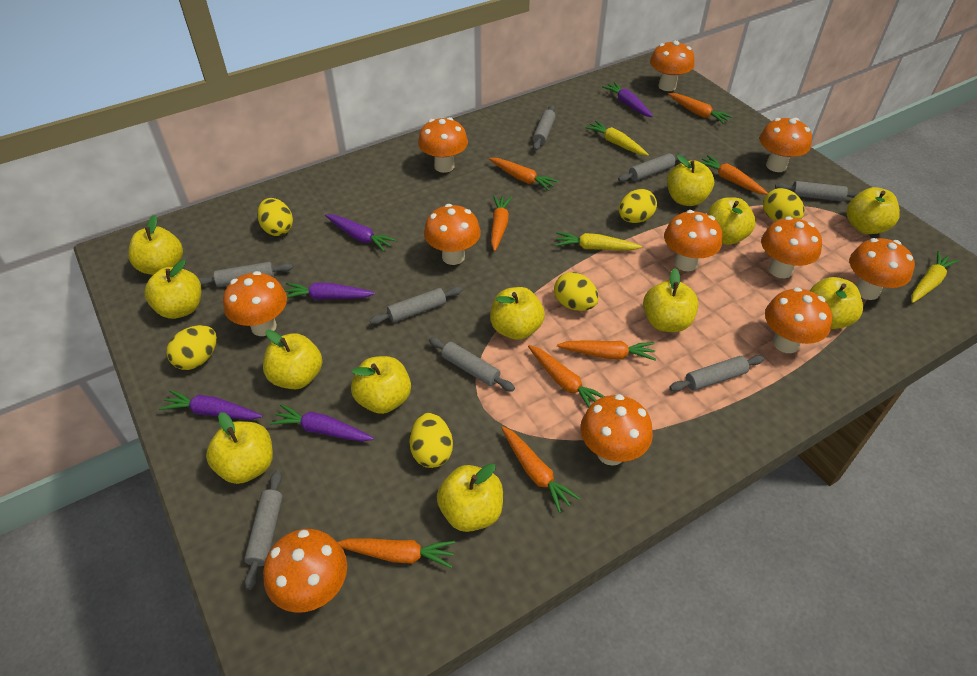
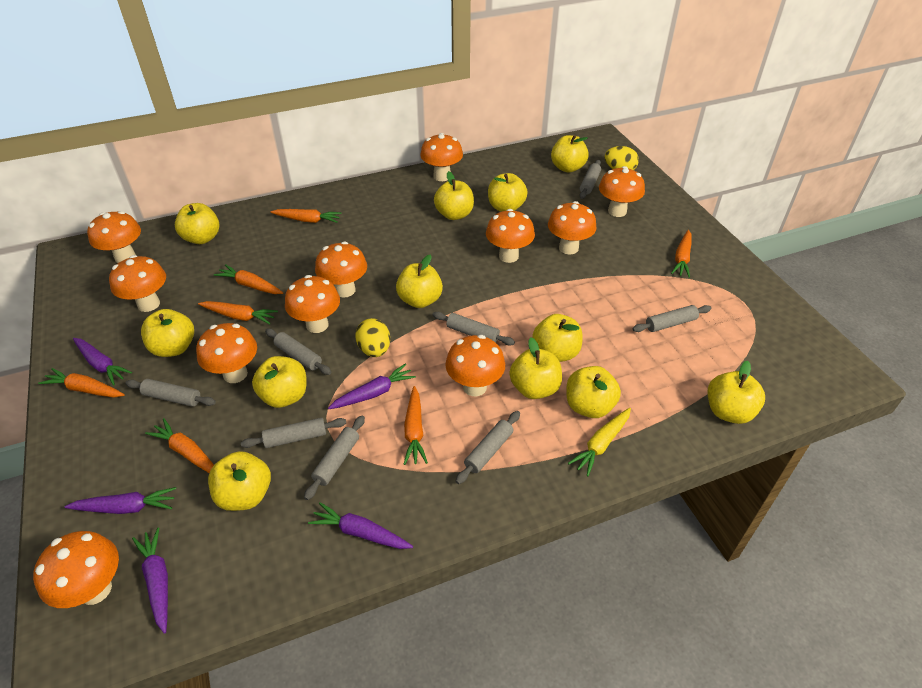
orange carrot: [338,538,456,568] [489,158,559,191] [491,195,512,251] [501,426,580,513] [528,345,605,408] [557,340,656,361] [668,93,733,124] [701,155,768,195] = 8 -> [38,368,125,398] [145,418,214,473] [198,301,278,324] [214,264,283,294] [271,209,341,223] [404,386,428,465] [671,230,692,278] = 7
yellow carrot: [555,232,642,250] [585,120,649,156] [911,251,959,303] = 3 -> [568,408,631,476] = 1
yellow egg: [166,325,217,370] [257,198,293,236] [409,413,453,468] [554,272,599,311] [619,189,657,223] [763,188,805,221] = 6 -> [355,318,390,357] [605,146,639,170] = 2

